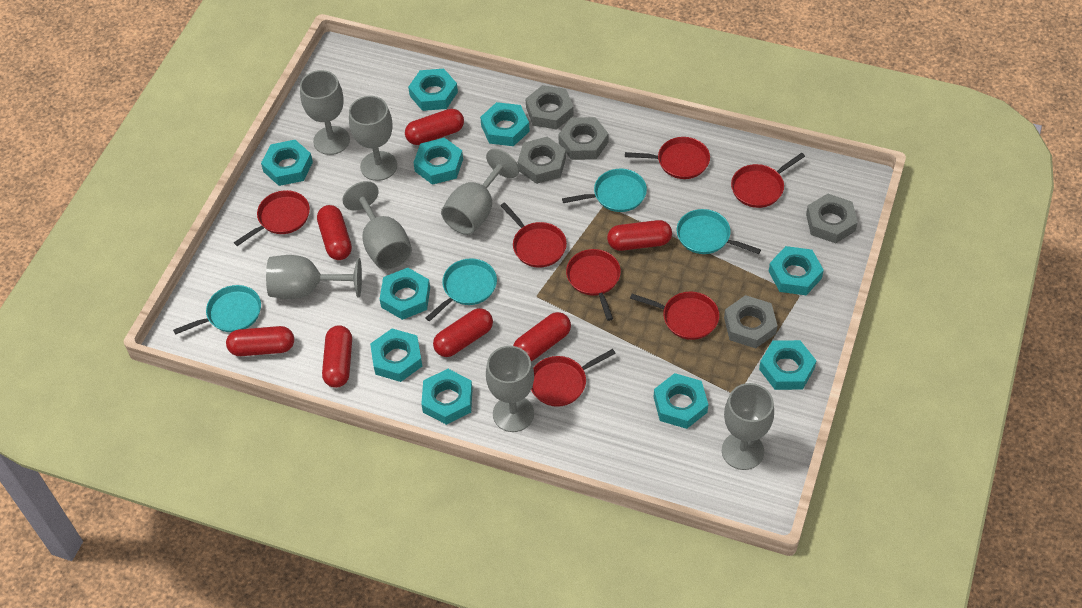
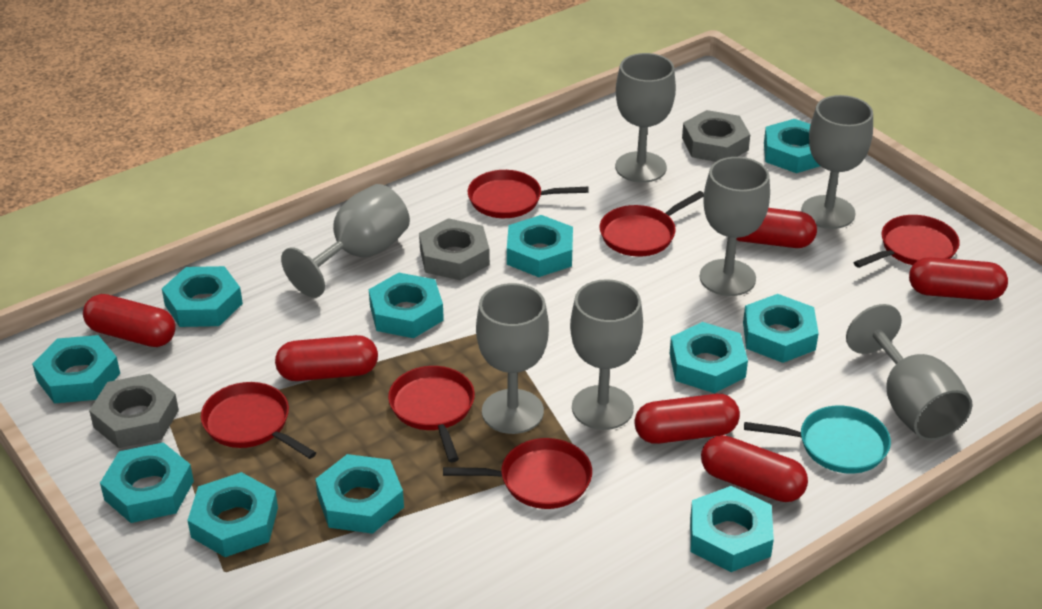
grey nut: [518,137,566,184] [526,85,574,129] [558,117,609,160] [724,295,778,348] [806,193,858,243] = 5 -> [89,374,179,448] [419,218,490,280] [682,110,750,162] = 3
red capsule: [226,326,294,356] [317,205,352,260] [322,325,352,388] [405,109,464,145] [433,308,493,357] [513,312,571,361] [607,220,672,251] = 7 -> [83,294,176,347] [275,335,378,381] [634,394,740,444] [701,435,808,502] [737,208,817,248] [909,257,1008,300] = 6
red pan: [234,190,310,246] [500,202,567,268] [531,349,616,407] [566,249,621,321] [625,137,710,179] [630,292,719,340] [731,153,805,208] = 7 -> [201,382,316,459] [388,366,475,462] [443,438,592,509] [468,170,589,218] [599,191,704,257] [854,215,960,268] = 6
turquoise nut: [261,140,313,186] [370,328,422,382] [380,268,430,320] [408,69,458,111] [413,138,463,185] [421,369,473,425] [480,102,530,146] [654,373,708,429] [759,340,817,390] [769,246,824,295] = 10 -> [32,335,120,403] [100,442,194,523] [162,266,243,327] [187,472,278,557] [315,454,404,534] [369,272,444,338] [507,215,573,277] [670,322,748,393] [690,486,774,572] [743,294,819,363] [764,119,820,173] = 11
turquoise pan: [173,285,261,335] [426,258,497,321] [562,169,647,212] [677,209,761,254] = 4 -> [744,406,891,474] = 1

